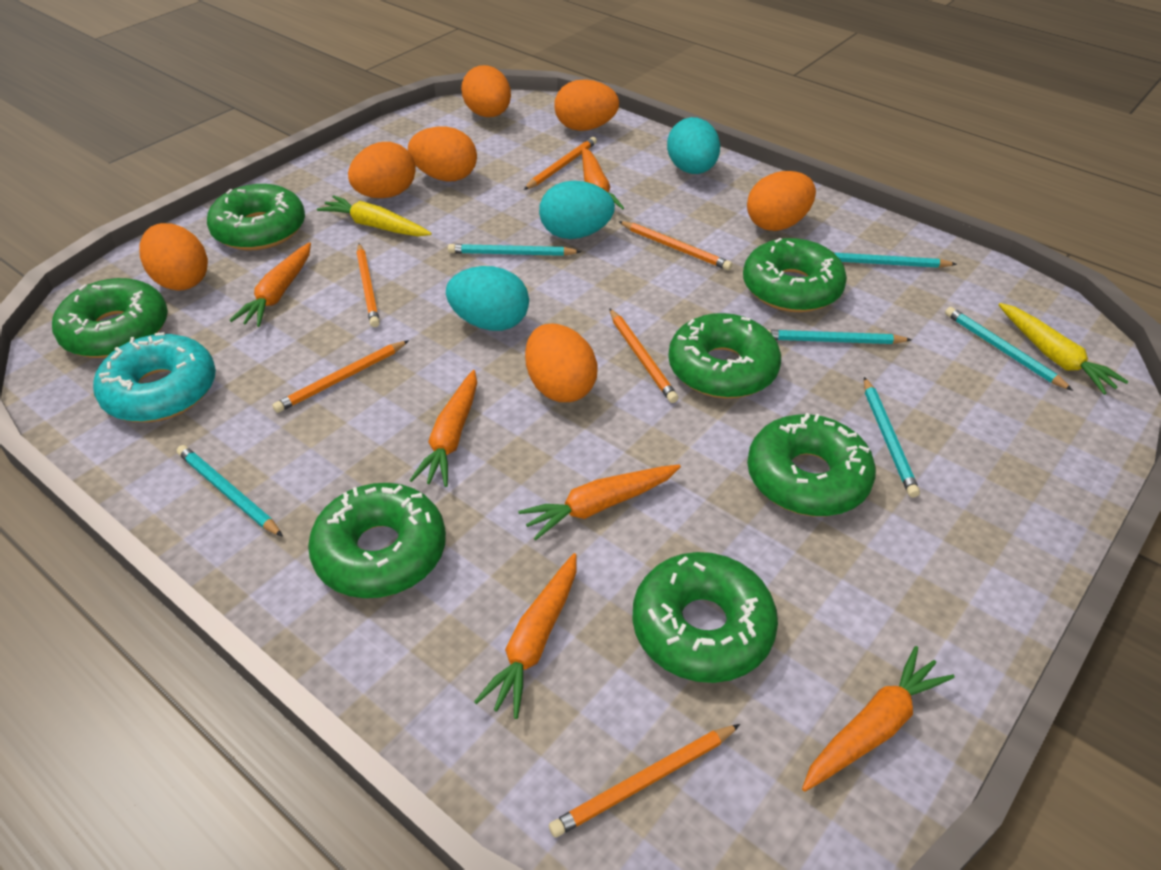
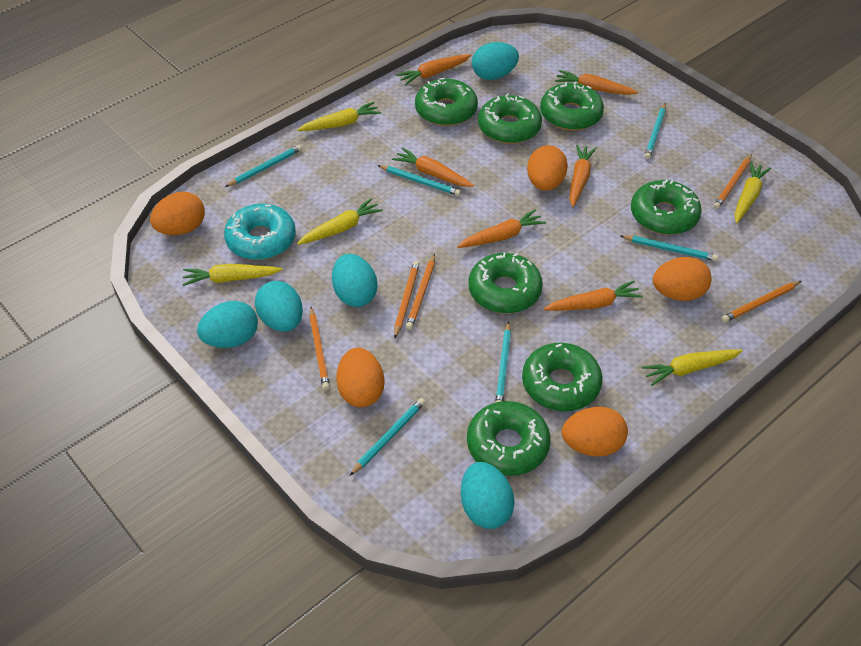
orange egg: [140,223,208,290] [348,142,416,198] [408,126,477,182] [461,65,511,117] [525,324,598,402] [554,79,619,131] [747,171,816,231] = 7 -> [150,191,205,235] [336,348,384,407] [527,145,568,191] [562,407,628,456] [653,257,712,301] = 5
orange pencil: [272,340,409,413] [356,243,380,327] [524,137,597,190] [549,724,740,838] [609,308,679,403] [618,221,732,270] = 6 -> [309,307,330,390] [394,261,420,338] [406,254,435,330] [713,154,752,209] [721,281,801,322] = 5
turquoise egg: [446,266,529,331] [539,181,615,239] [667,117,720,174] = 3 -> [197,301,258,348] [255,281,303,332] [332,254,378,307] [461,462,515,529] [472,42,519,80] = 5
yellow carrot: [317,195,432,236] [999,303,1129,395] = 2 -> [182,264,283,286] [297,102,381,131] [297,198,383,245] [641,349,743,386] [735,162,771,223] = 5

